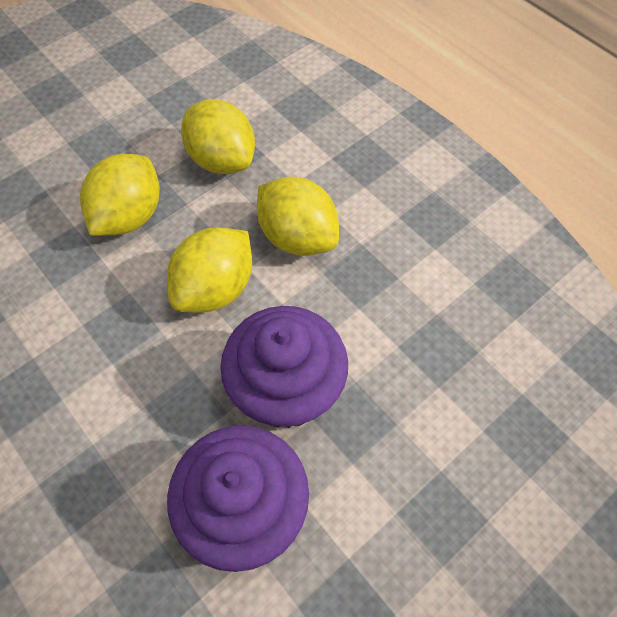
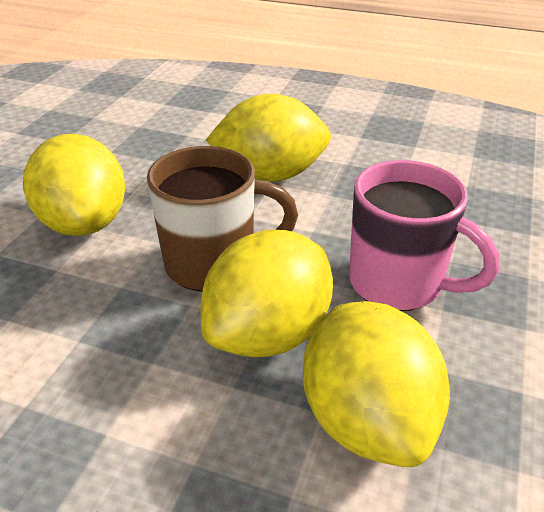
brown mug: none = 0 -> [147,146,298,291] = 1
pink mug: none = 0 -> [349,160,500,311] = 1
purple cupcake: [167,425,309,572] [220,306,348,428] = 2 -> none = 0

